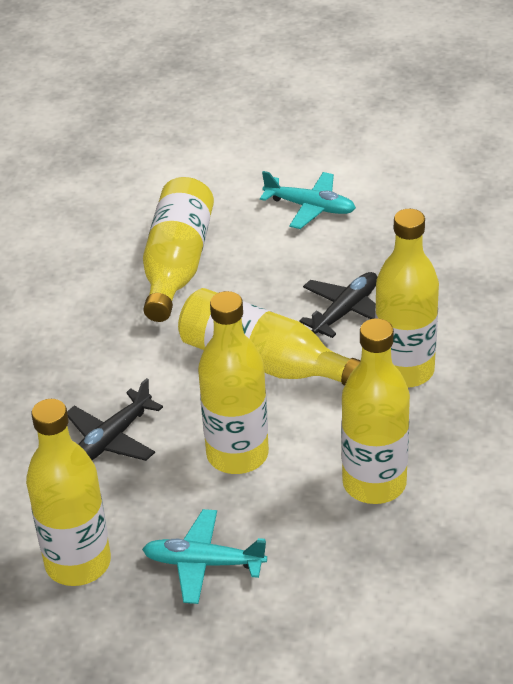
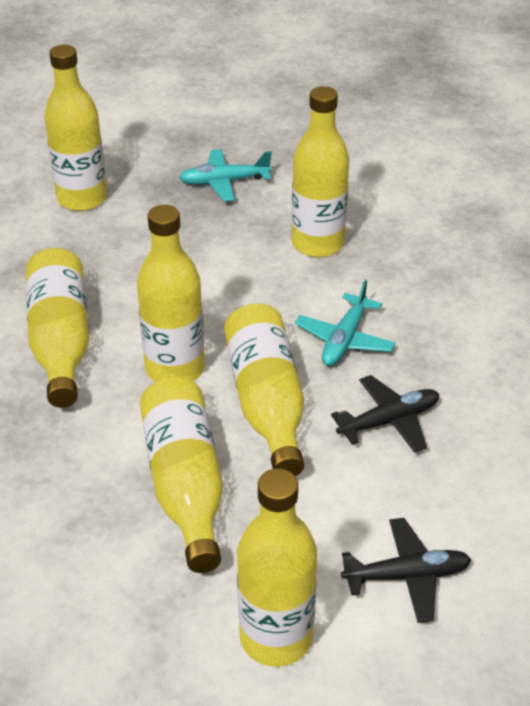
yellow bottle: [26,399,111,586] [143,177,214,322] [178,288,361,386] [198,291,269,474] [341,318,410,504] [375,209,439,388] = 6 -> [26,248,89,408] [44,45,107,211] [137,205,204,382] [140,377,223,573] [224,303,304,476] [237,469,317,667] [292,86,349,257] = 7

